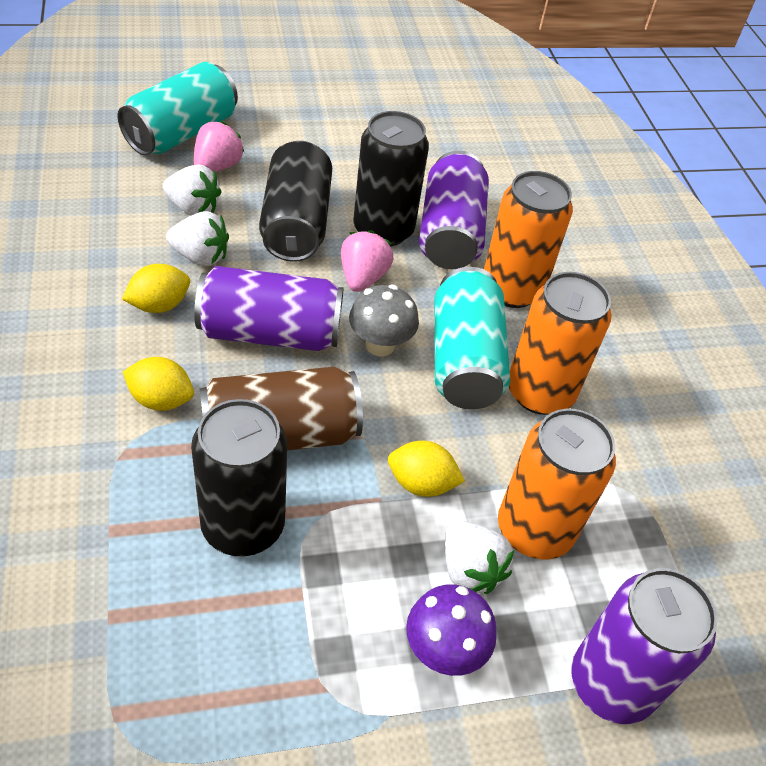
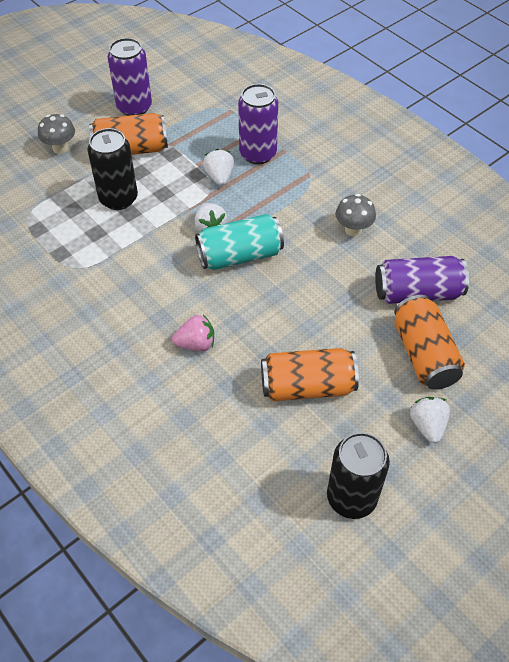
black can: [191,399,287,556] [259,141,332,262] [353,111,429,246] = 3 -> [88,128,138,210] [327,432,390,519] = 2
brown can: [200,367,363,451] = 1 -> none = 0
grey mushroom: [349,285,419,357] = 1 -> [38,114,75,154] [336,194,376,236] = 2
pink strawberry: [194,121,244,172] [341,230,394,292] = 2 -> [172,314,214,351] = 1
purple mushroom: [406,584,497,676] = 1 -> none = 0
turquoise can: [117,62,238,156] [434,267,510,409] = 2 -> [195,214,284,270] = 1
yellow lemon: [122,264,190,313] [123,357,194,411] [388,441,465,497] = 3 -> none = 0

